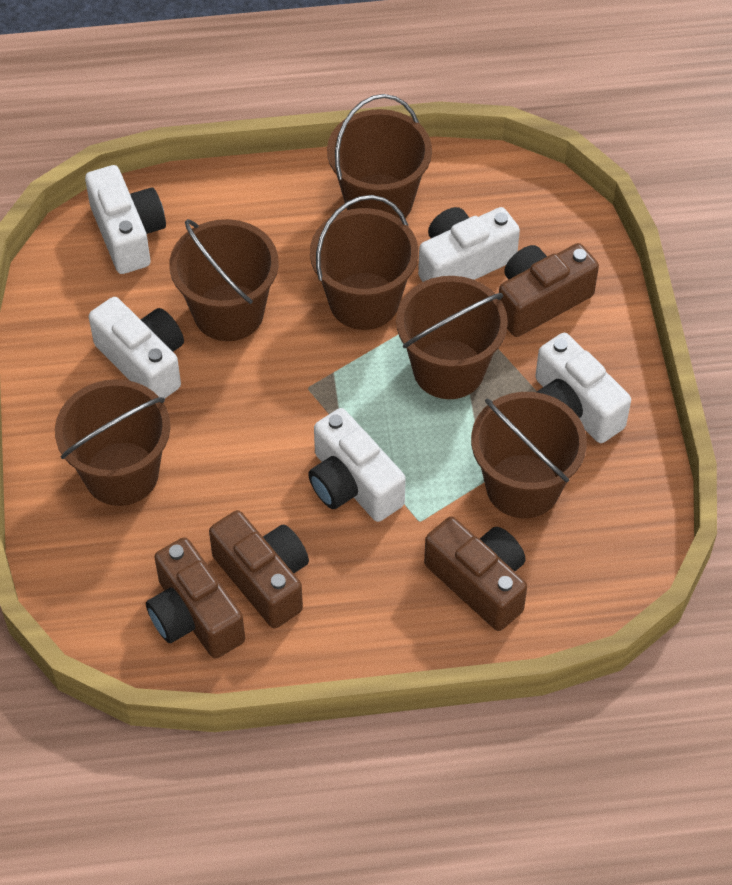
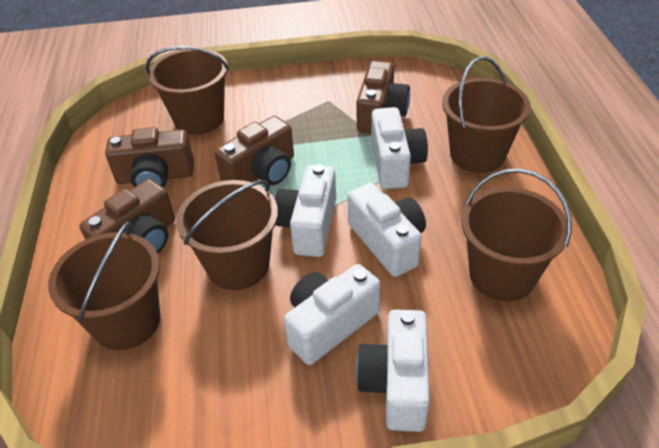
brown bucket: [55,379,170,506] [169,219,279,341] [310,195,418,330] [327,94,432,219] [396,276,508,399] [471,392,587,518] = 6 -> [48,221,160,350] [146,46,229,135] [176,180,278,290] [442,56,531,173] [461,168,572,301] = 5

